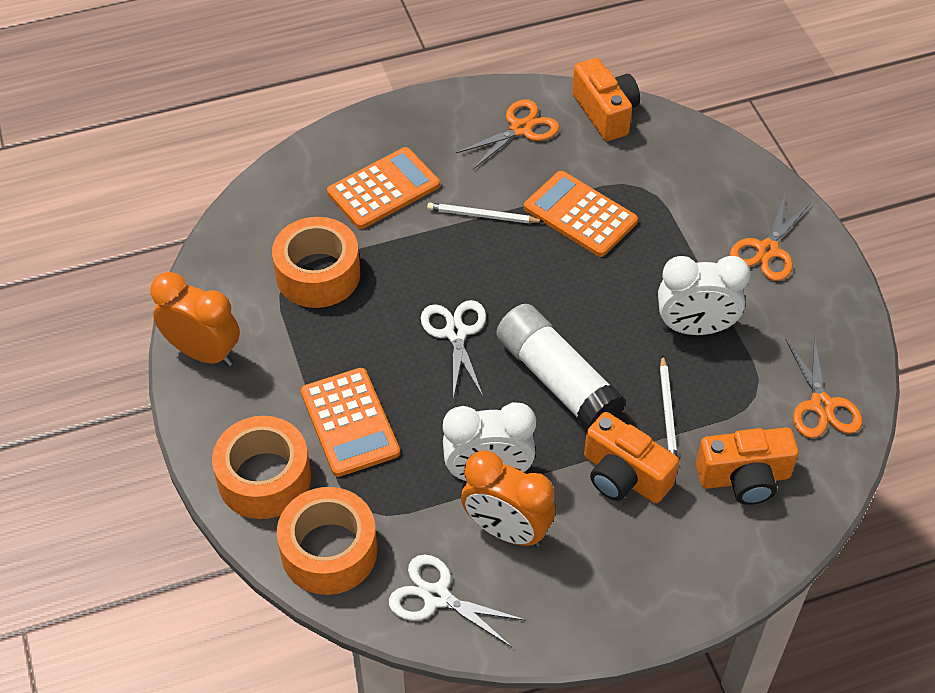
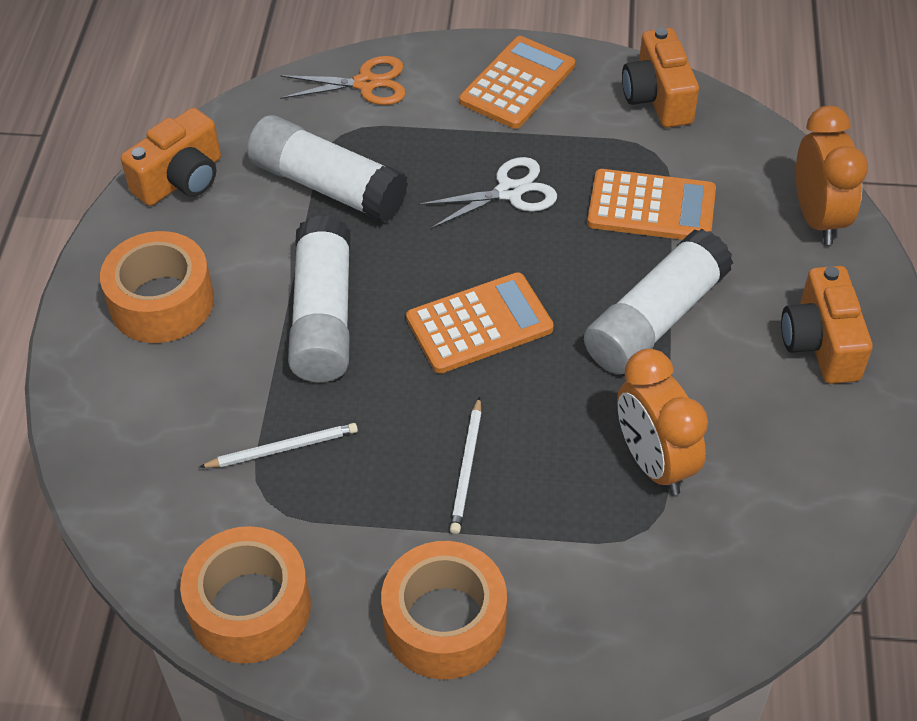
orange scissors: [456,100,560,169] [730,195,811,281] [785,335,862,438] = 3 -> [280,56,406,105] = 1
white clock: [443,402,536,481] [658,256,750,335] = 2 -> none = 0
white glue stick: [496,304,626,429] = 1 -> [247,115,408,223] [288,215,350,382] [584,229,733,374] = 3
white scissors: [389,554,527,647] [421,300,486,399] = 2 -> [418,157,557,229] = 1

